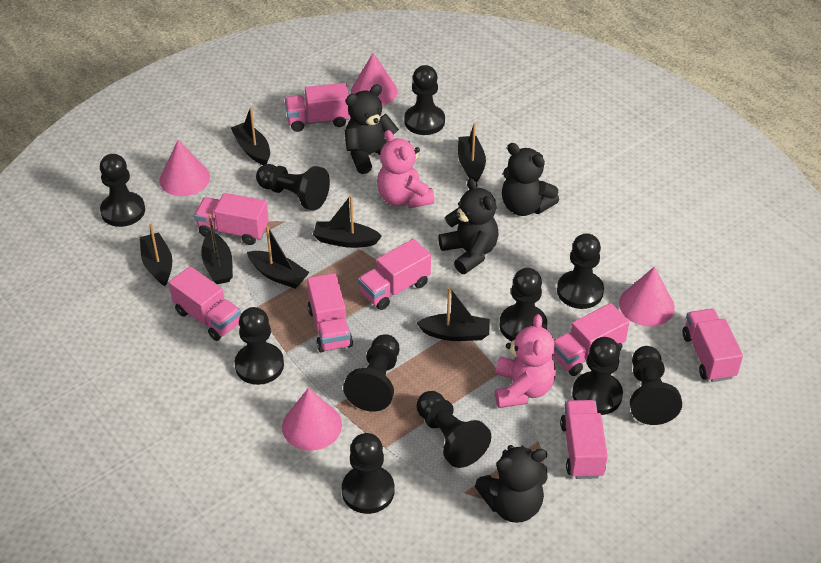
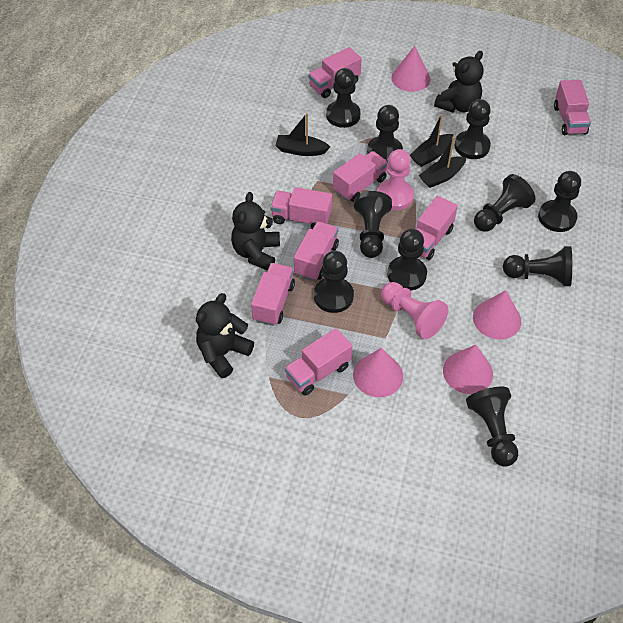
black boat: [140,224,172,286] [201,214,233,284] [231,107,270,165] [247,226,310,289] [313,195,382,248] [417,287,490,341] [458,123,486,183] = 7 -> [275,113,330,156] [410,114,454,167] [419,136,466,188] = 3
black pawn: [100,154,145,227] [235,307,284,385] [256,164,330,210] [342,433,395,514] [343,334,399,412] [404,65,445,135] [416,391,491,468] [499,268,547,341] [557,233,604,309] [572,337,623,415] [630,346,682,425] = 11 -> [314,251,354,313] [326,68,361,128] [354,191,392,258] [367,105,403,162] [387,229,427,291] [454,99,491,159] [466,387,518,467] [474,174,535,232] [503,246,572,286] [538,171,581,232] = 10
black teddy bear: [344,84,399,174] [438,178,499,274] [475,445,547,523] [502,143,559,216] = 4 -> [196,293,254,378] [231,192,280,271] [434,51,483,113] = 3
pink pawn: none = 0 -> [377,149,414,210] [381,282,448,339] = 2
pink teddy bear: [377,130,435,208] [495,314,556,408] = 2 -> none = 0

